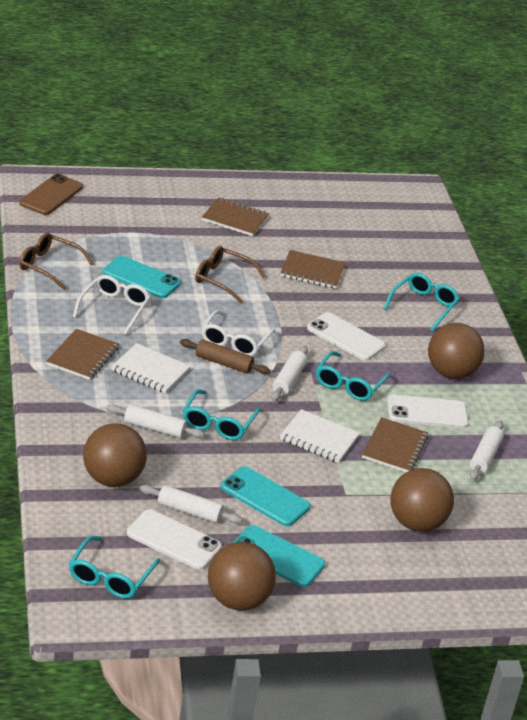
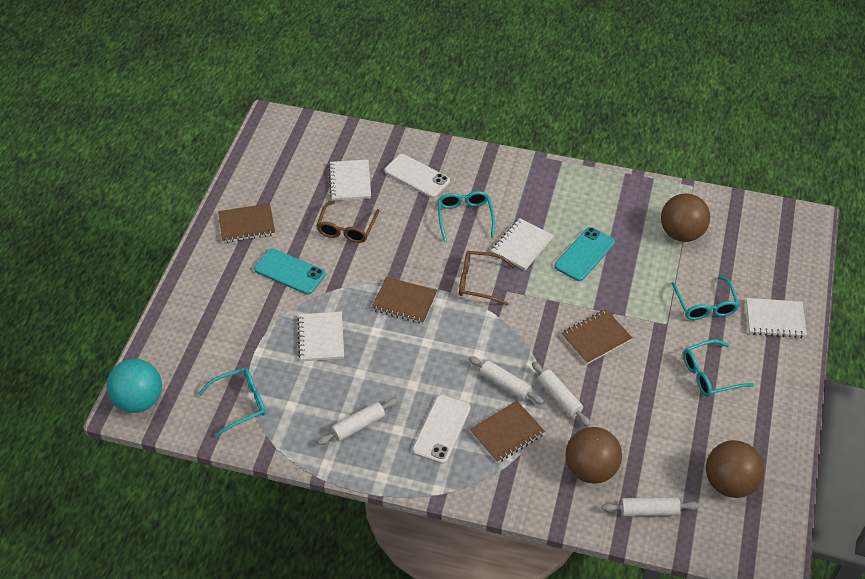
brown ball: [83,423,147,487] [208,542,276,610] [390,468,454,532] [428,323,485,379] = 4 -> [565,427,622,484] [661,193,710,242] [706,440,764,498] = 3
brown phone: [20,174,83,215] = 1 -> none = 0
brown rolling pin: [180,339,270,374] = 1 -> none = 0
turquoise ball: none = 0 -> [106,359,162,413] = 1
turquoise phone: [103,256,181,298] [221,466,310,526] [233,525,325,587] = 3 -> [254,248,325,295] [555,227,615,281] = 2
white glasses: [73,275,151,335] [201,310,275,356] = 2 -> none = 0
white notebook: [111,343,191,394] [280,409,360,463] = 2 -> [297,311,344,362] [329,160,371,201] [491,218,554,270] [746,298,807,338] = 4
white phone: [127,509,222,570] [307,312,385,361] [387,395,468,428] = 3 -> [384,154,450,198] [412,395,471,464] = 2

